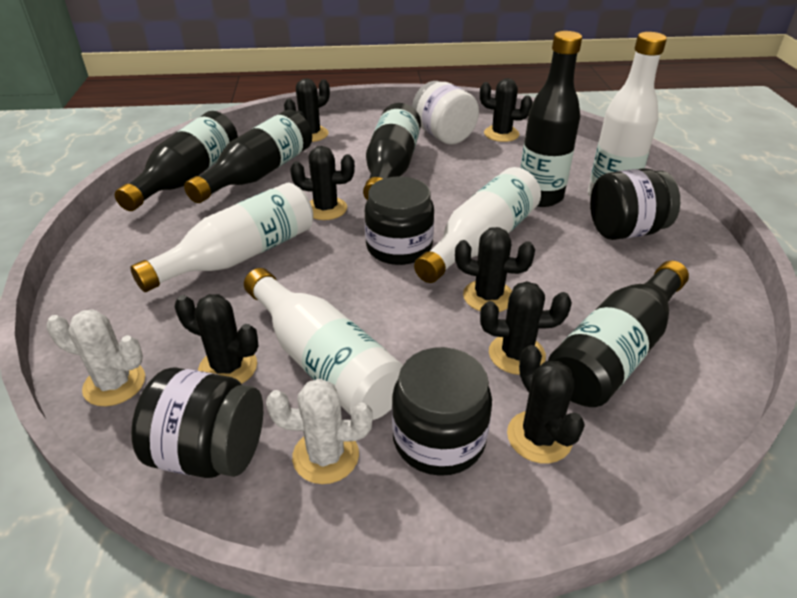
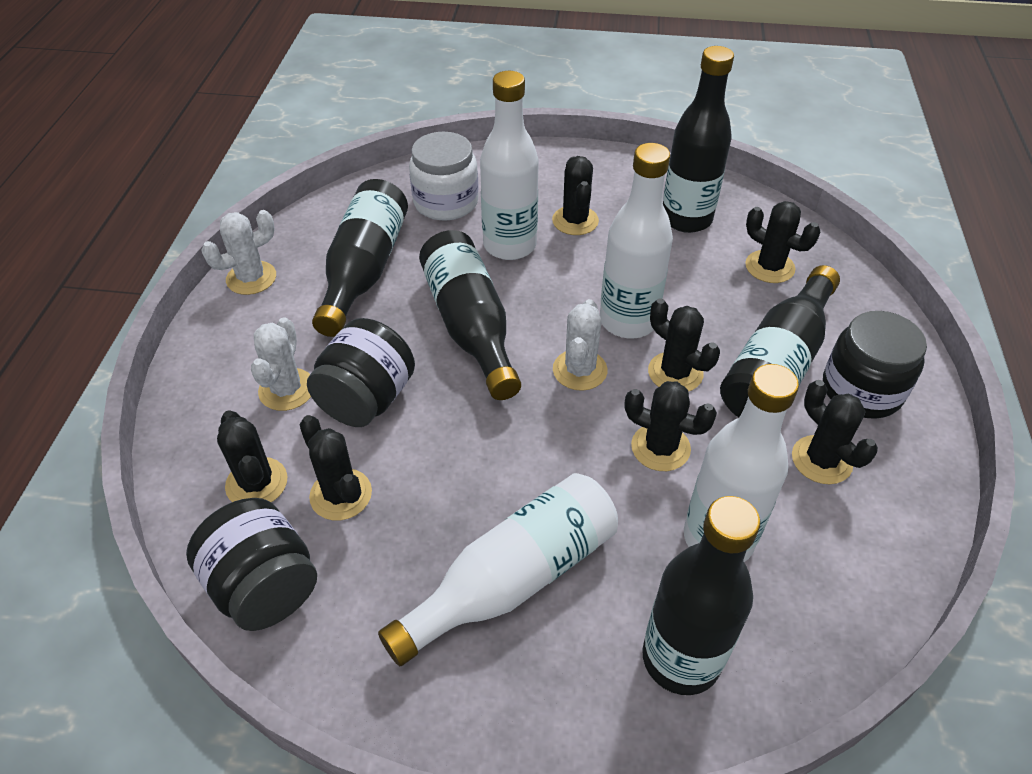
black jar: [131,367,263,478] [365,177,434,265] [392,347,492,476] [590,168,680,240] = 4 -> [186,498,317,631] [307,318,415,427] [823,311,927,419] = 3
white cactus: [46,309,145,406] [266,379,373,484] = 2 -> [201,210,276,295] [251,317,311,411] [553,299,608,391] = 3

